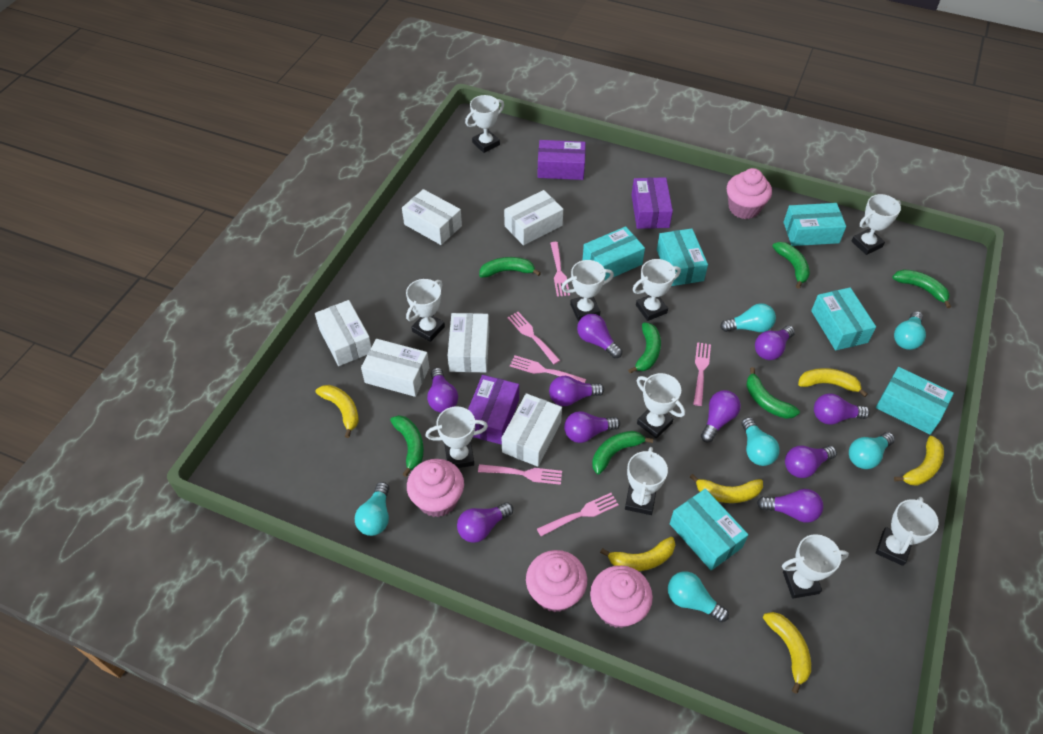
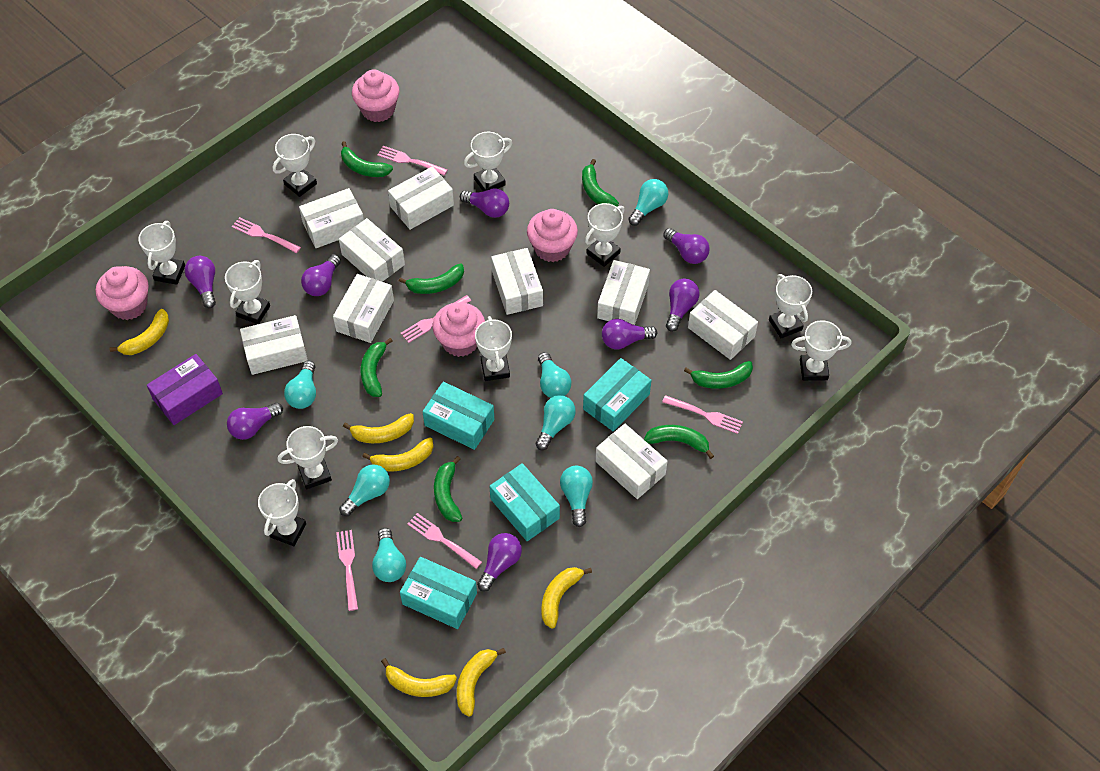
purple box: [468,375,519,445] [537,140,586,180] [632,177,673,229] = 3 -> [147,354,223,425] = 1
purple light bulb: [427,368,458,413] [457,502,513,543] [549,376,604,406] [564,411,620,443] [577,314,622,358] [701,390,741,443] [755,326,795,360] [757,489,824,523] [785,446,837,478] [814,393,870,425] = 10 -> [185,256,216,308] [227,402,283,440] [301,254,341,296] [460,189,509,218] [477,533,522,592] [602,319,657,349] [663,228,710,264] [666,279,699,332] = 8
turquoise box: [583,226,645,281] [657,228,708,286] [670,489,748,570] [784,203,846,246] [811,287,876,350] [876,367,954,435] = 6 -> [400,557,477,629] [422,382,494,450] [489,463,560,541] [583,358,651,431] = 4
turquoise light bulb: [355,482,389,536] [668,572,729,622] [720,303,776,332] [742,417,780,466] [849,432,895,469] [894,311,926,350] = 6 -> [284,361,316,409] [339,464,390,516] [372,528,406,582] [536,395,576,450] [538,352,571,398] [560,466,593,527] [628,179,668,226] = 7
white box: [315,300,372,366] [361,339,430,397] [402,189,462,245] [448,313,489,372] [502,393,562,467] [504,190,563,246] = 6 -> [240,315,308,375] [299,188,364,248] [333,274,394,343] [339,218,405,282] [388,166,454,230] [491,248,543,315] [595,424,668,499] [597,260,650,325] [688,290,758,360] = 9

